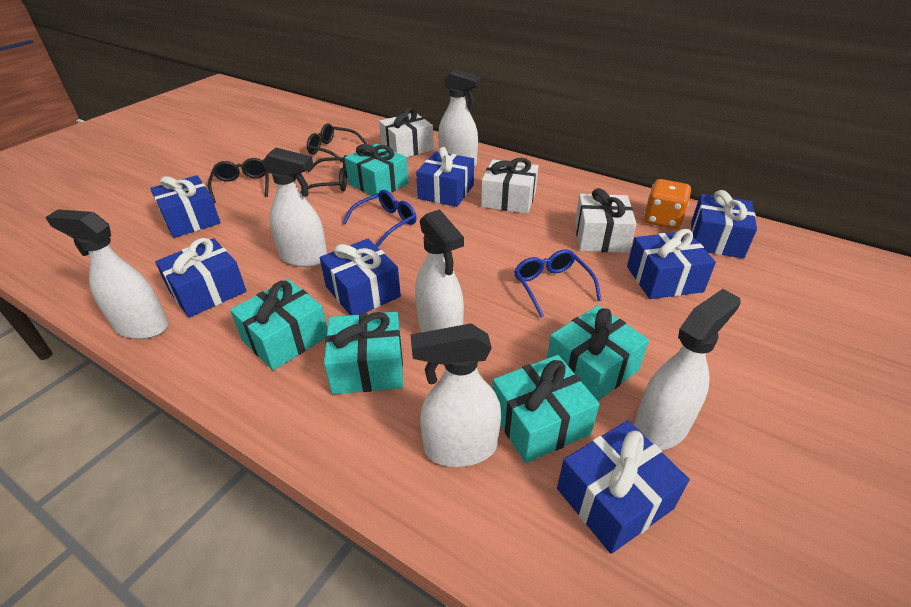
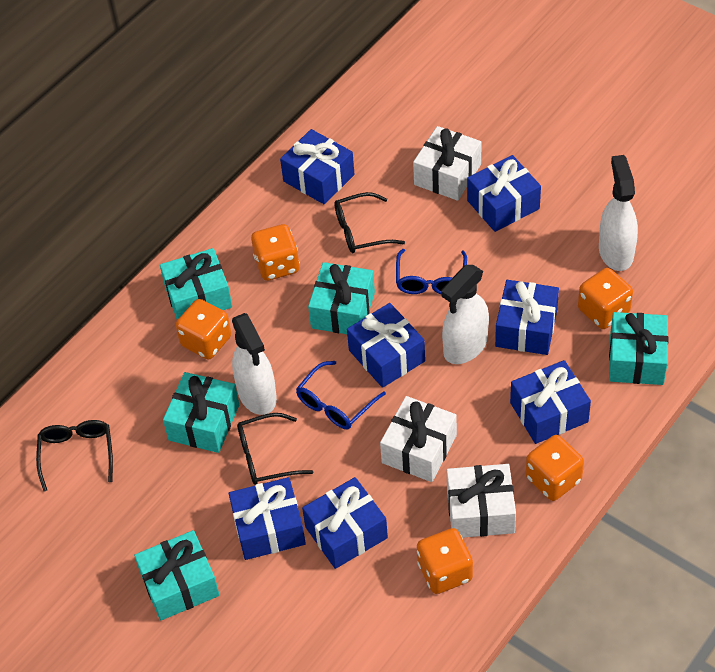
orange dice: [644,179,691,229] = 1 -> [176,299,231,359] [251,224,300,281] [417,528,473,594] [526,435,584,501] [578,268,633,329] = 5
white spray bottle: [45,210,168,339] [262,148,327,267] [411,323,501,467] [415,209,464,332] [438,69,482,166] [634,289,741,450] = 6 -> [232,313,277,415] [441,265,489,364] [599,155,638,271] = 3

